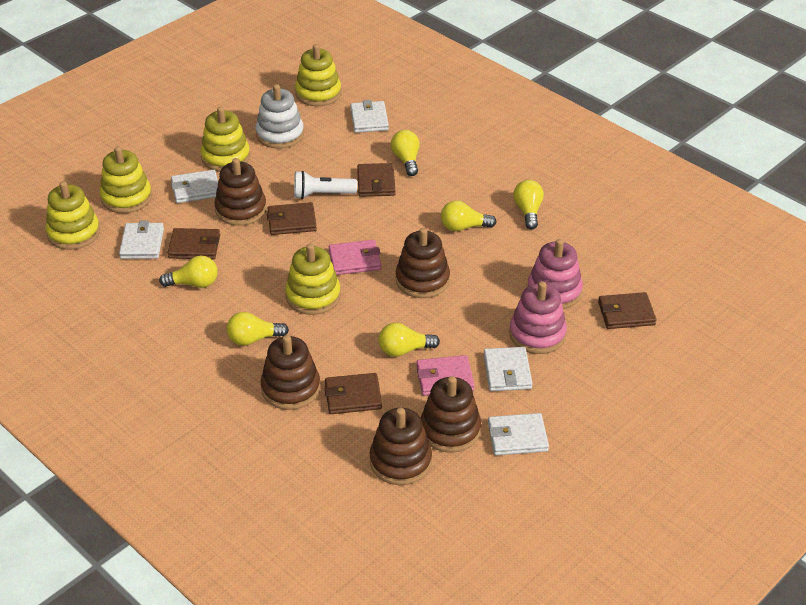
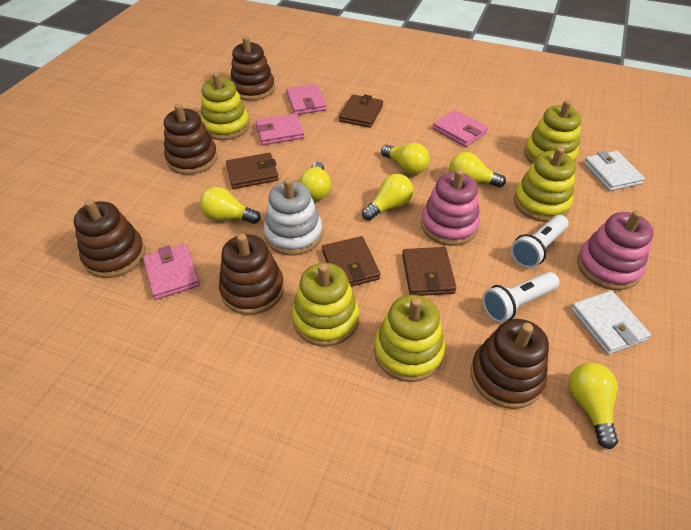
brown wallet: [167,228,220,260] [267,202,317,235] [325,373,382,414] [357,163,395,197] [598,292,656,329] = 5 -> [226,153,279,189] [322,236,380,287] [339,94,383,128] [402,247,457,296] = 4
pink wallet: [329,240,381,275] [416,355,475,396] = 2 -> [143,244,200,300] [256,113,304,145] [286,84,327,115] [433,110,488,147] = 4
white flashlight: [294,171,357,199] = 1 -> [482,272,560,323] [511,215,568,268] = 2
white wallet: [119,221,164,259] [171,170,218,203] [350,100,389,133] [484,347,533,391] [488,413,549,456] = 5 -> [571,291,651,355] [583,151,645,191] = 2

